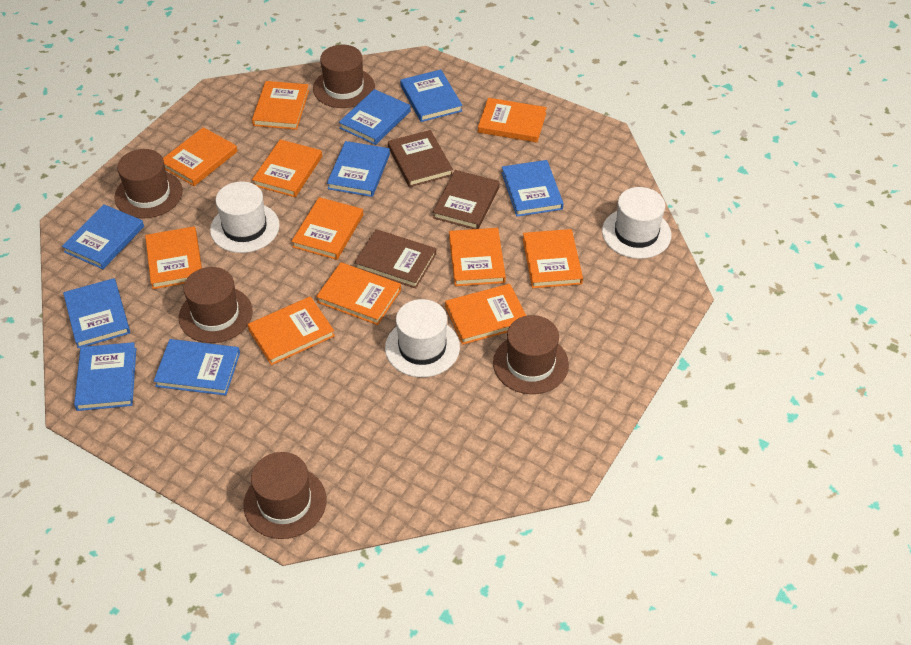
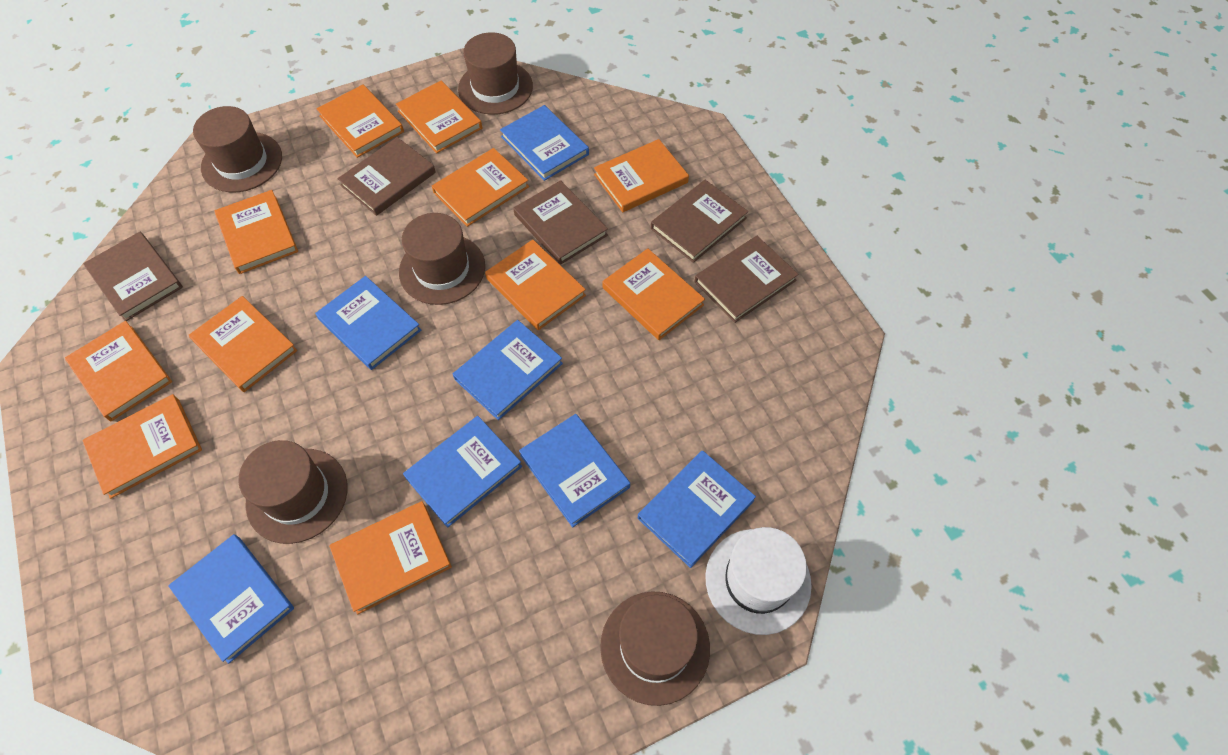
blue book: [62,204,144,269] [63,278,130,348] [74,342,136,411] [154,339,240,396] [327,141,390,197] [339,89,411,145] [400,70,463,122] [502,160,564,217] = 8 -> [168,534,294,664] [315,276,421,370] [403,416,522,528] [453,320,563,420] [500,105,589,181] [519,414,630,527] [638,450,756,568] = 7
brown book: [354,229,436,289] [388,130,453,187] [433,170,500,229] = 3 -> [83,232,183,321] [338,137,436,216] [513,180,608,265] [651,180,748,263] [695,236,799,323] = 5
white hat: [210,181,280,253] [385,299,460,377] [602,187,671,259] = 3 -> [705,527,812,635] = 1

